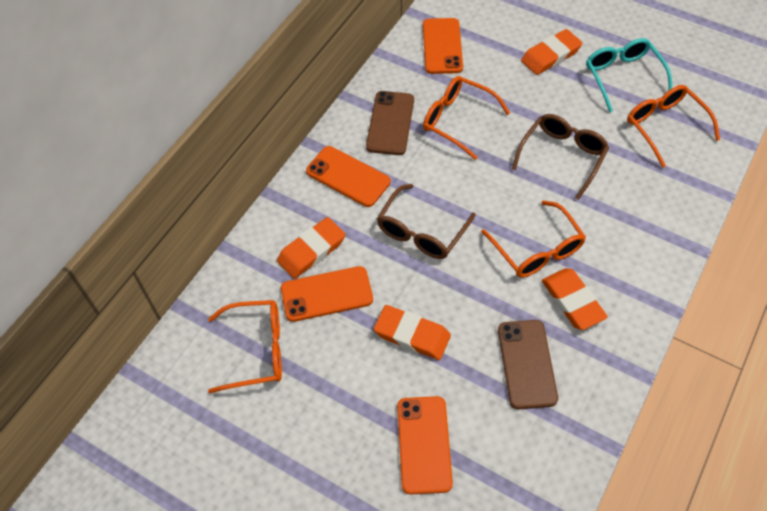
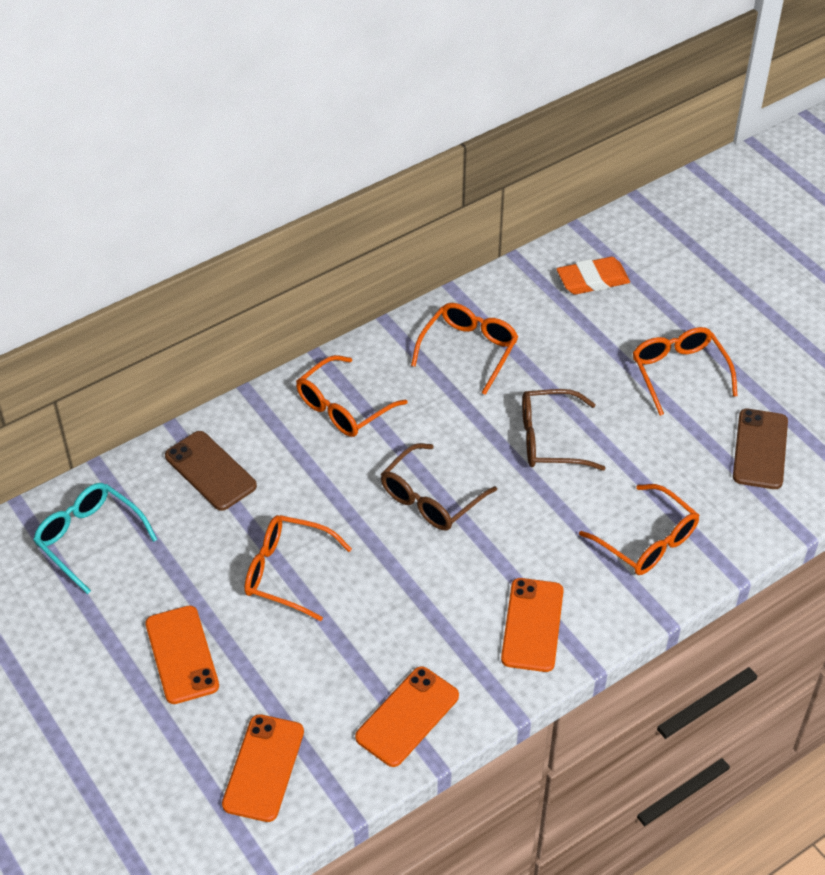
orange eraser: [277,217,345,279] [374,305,451,360] [521,29,583,75] [542,268,608,330] = 4 -> [557,257,630,295] = 1
orange glasses: [208,300,282,393] [423,76,510,160] [481,200,586,278] [627,85,720,168] = 4 -> [244,515,352,621] [296,355,408,437] [411,303,518,395] [579,484,699,575] [633,327,738,416] = 5

